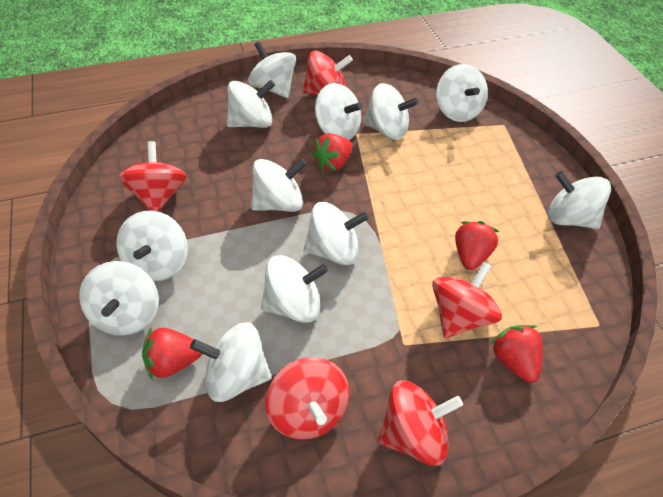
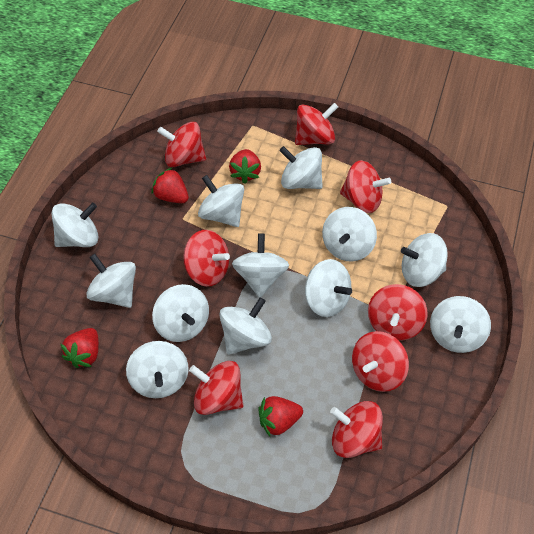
red spinning top: [118,141,187,212] [265,357,349,440] [303,51,353,95] [378,380,463,466] [432,261,502,338] = 5 -> [157,122,206,167] [183,230,230,287] [189,361,243,415] [295,103,338,145] [330,401,383,458] [340,160,391,213] [352,331,409,392] [368,284,428,341] = 8

